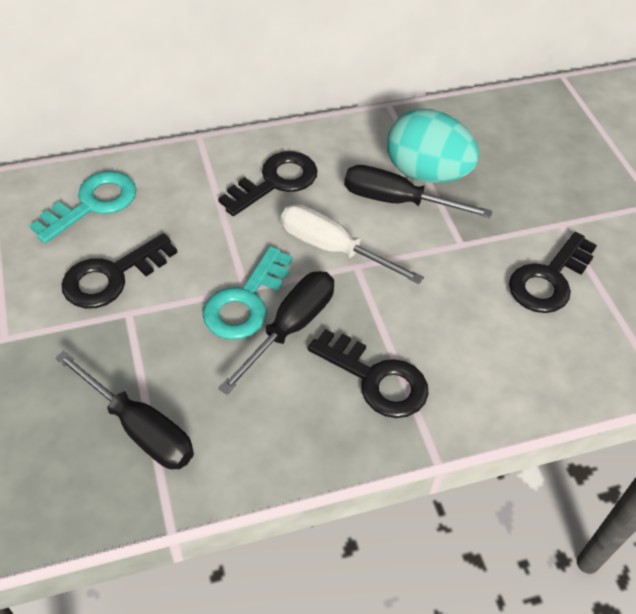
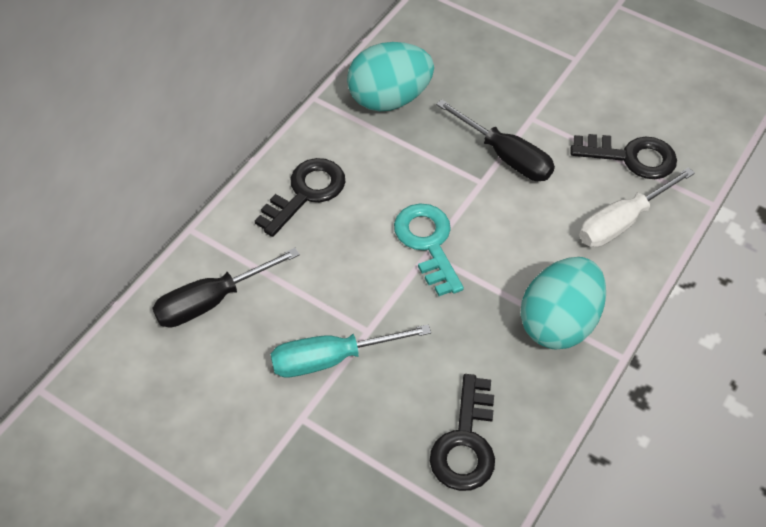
black key: [62,233,177,309] [218,151,318,216] [308,329,429,418] [509,232,597,313] = 4 -> [255,158,345,237] [430,374,495,491] [570,134,677,179] = 3
black screwdriver: [55,351,194,469] [218,271,334,394] [344,165,492,218] = 3 -> [152,248,300,328] [436,99,555,181] = 2
turquoise egg: [387,109,479,183] = 1 -> [347,42,434,111] [520,257,606,350] = 2
turquoise key: [30,171,137,243] [202,246,292,340] = 2 -> [394,203,464,296] = 1
turquoise screwdriver: none = 0 -> [270,325,431,377] = 1

